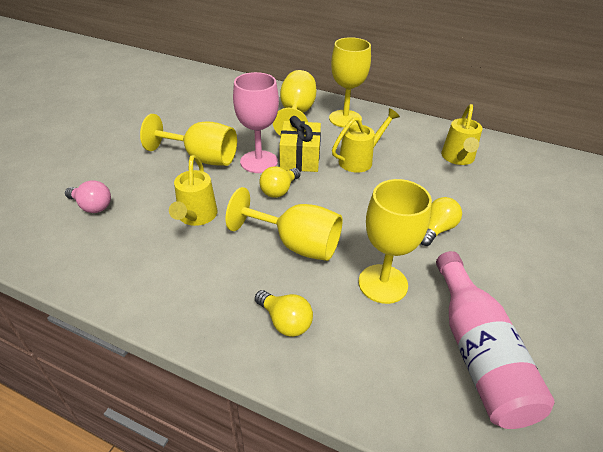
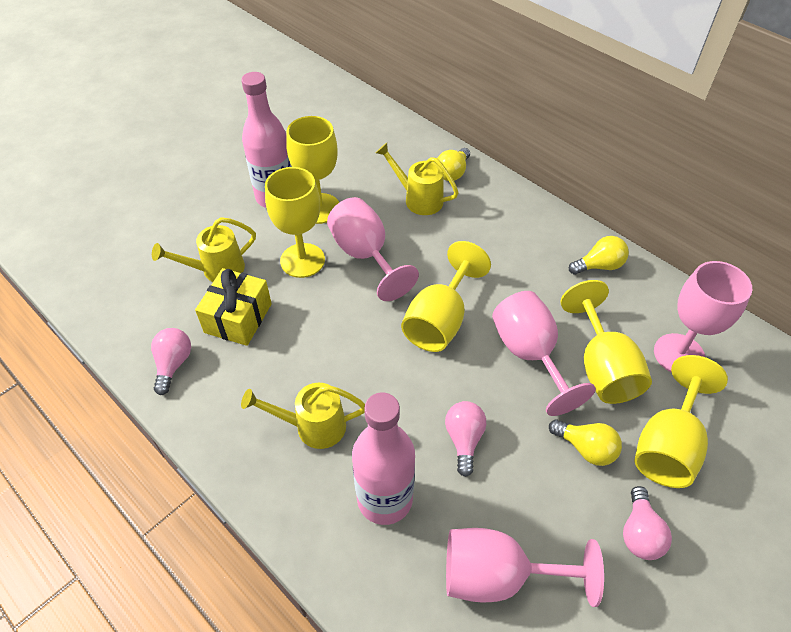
pink bottle: [436,251,555,429] = 1 -> [241,72,292,208] [352,392,415,525] = 2
pink goblet: [233,72,279,173] = 1 -> [327,197,419,301] [446,528,604,607] [492,291,596,416] [654,261,752,373] = 4
pink light bulb: [65,180,111,213] = 1 -> [151,328,191,395] [445,401,486,477] [623,486,672,560] = 3

